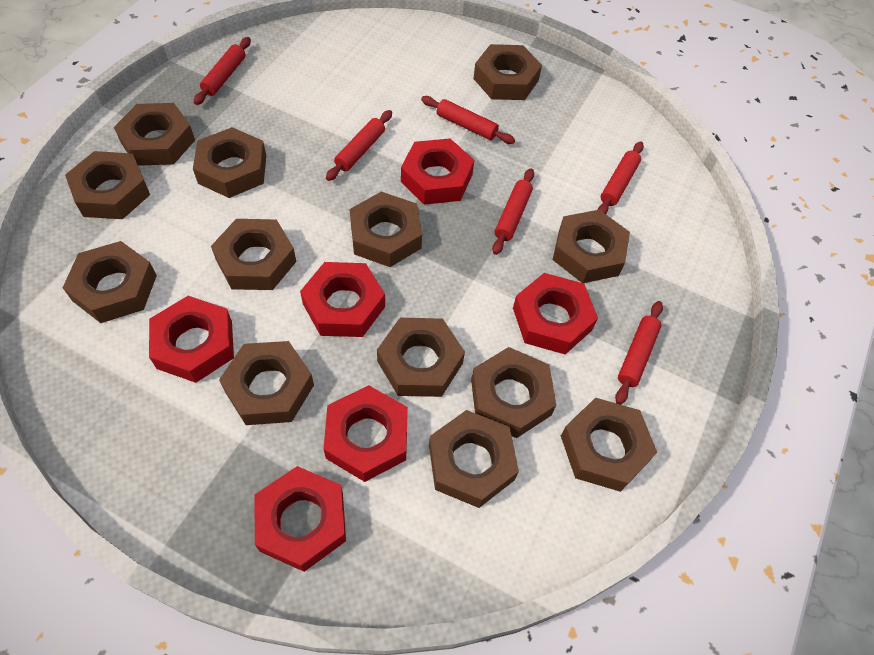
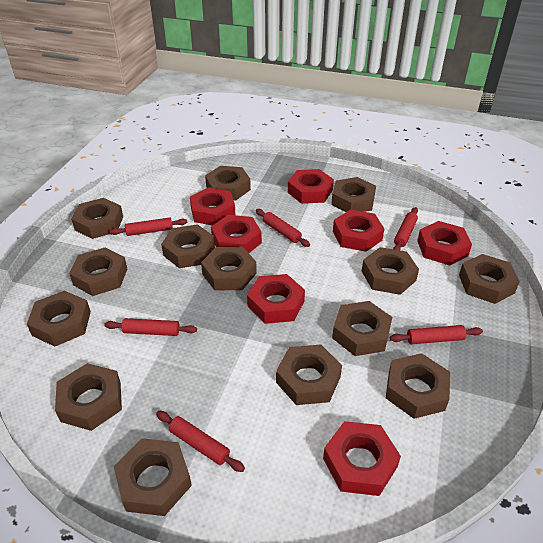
brown nut: [63,241,157,323] [65,151,150,219] [114,103,195,166] [193,127,266,198] [211,219,296,290] [219,341,314,425] [350,192,422,267] [377,318,465,397] [429,410,519,508] [471,347,556,438] [473,44,542,100] [553,210,630,283] [561,398,657,492] = 13 -> [27,291,91,347] [55,363,122,431] [69,247,127,296] [71,198,123,239] [114,438,192,516] [161,224,215,268] [201,247,257,291] [205,166,251,200] [276,344,342,405] [331,177,376,212] [332,301,392,356] [362,247,419,295] [386,353,450,419] [459,254,520,304] = 14
red nut: [149,296,234,383] [254,466,346,572] [300,262,385,337] [324,385,408,482] [401,138,474,205] [513,273,598,354] = 6 -> [190,187,236,226] [211,215,262,253] [247,274,305,324] [288,169,334,204] [323,421,401,496] [333,210,384,252] [417,221,472,266] = 7

